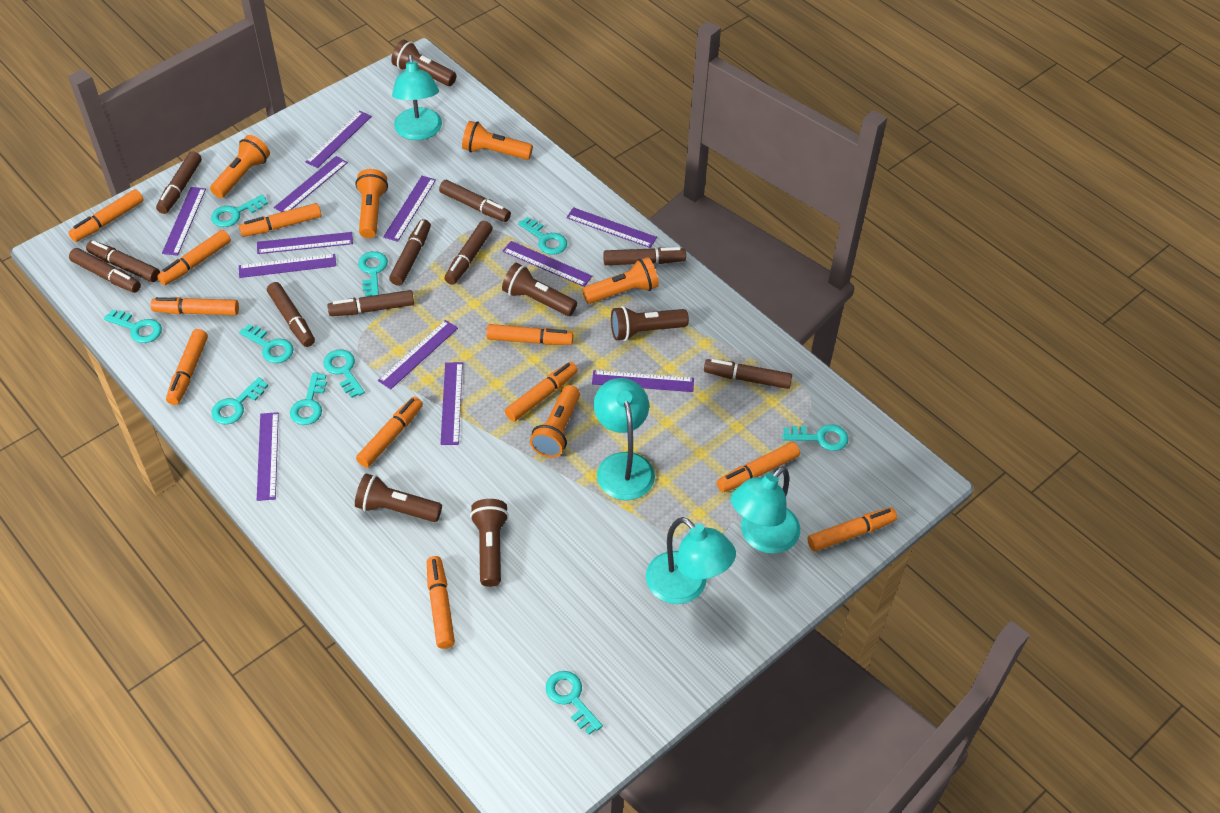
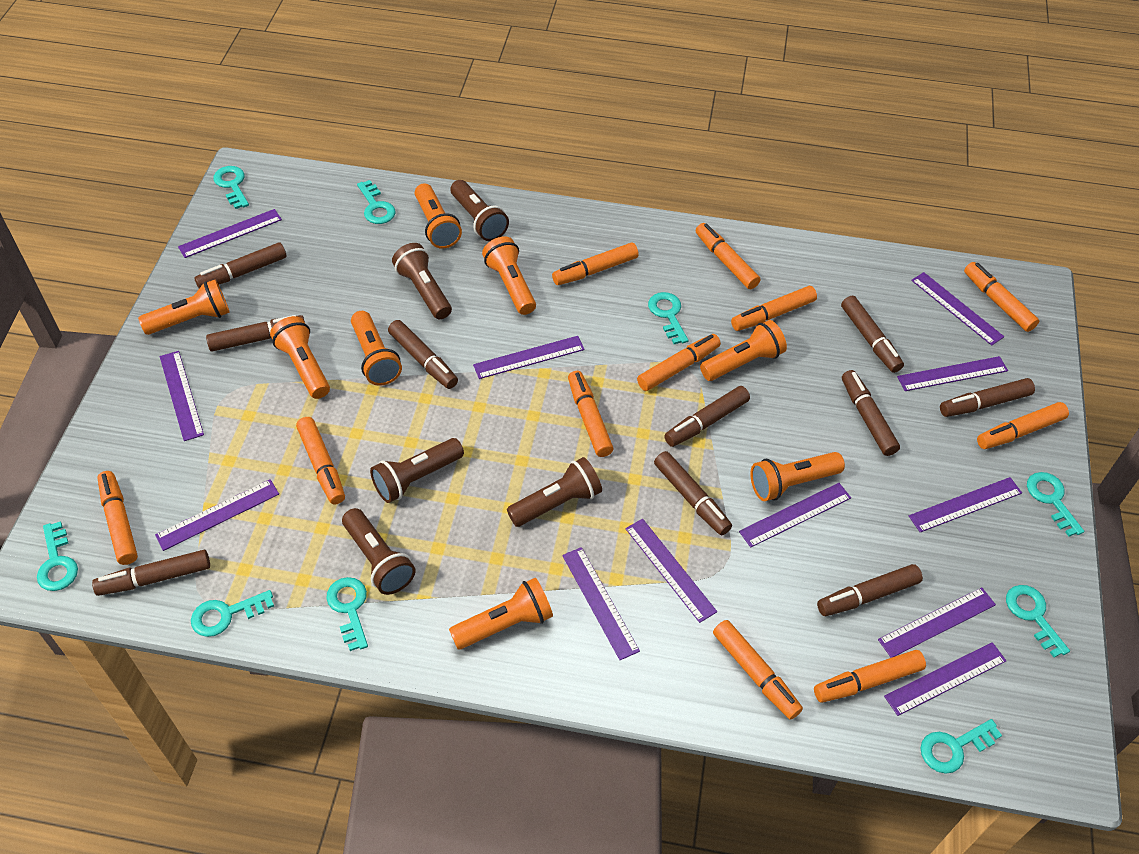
orange flashlight: [210,135,270,198] [355,169,388,238] [462,121,533,160] [530,385,580,458] [582,257,659,304] = 5 -> [138,279,230,335] [270,316,330,399] [351,311,402,386] [415,183,462,249] [449,578,553,649] [482,236,536,315] [700,320,787,381] [750,452,845,501] = 8
turquoise key: [104,309,162,343] [211,195,268,227] [211,377,268,424] [239,324,294,363] [290,372,327,425] [323,350,365,398] [358,251,388,297] [518,217,567,255] [546,671,603,735] [782,424,848,451] = 10 -> [37,521,78,591] [191,590,274,637] [213,166,249,209] [326,577,368,651] [357,180,396,224] [648,292,689,344] [921,719,1002,774] [1006,585,1070,658] [1027,472,1084,537] = 9
turquoise lamp: [392,55,442,140] [594,378,655,500] [646,517,736,604] [731,466,800,554] = 4 -> none = 0

